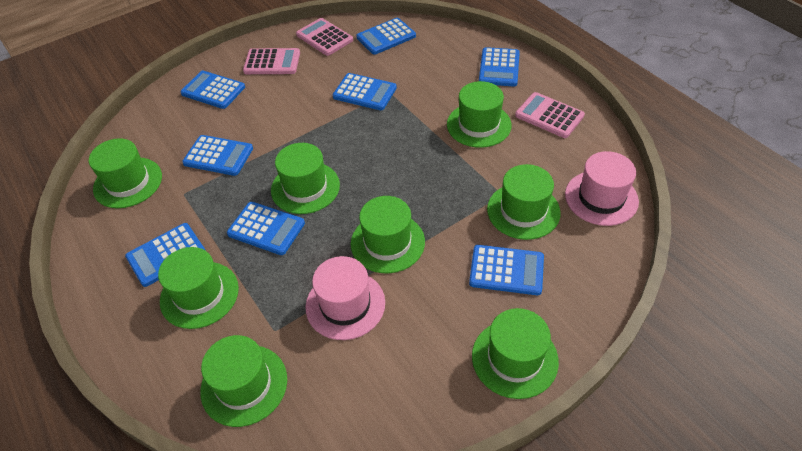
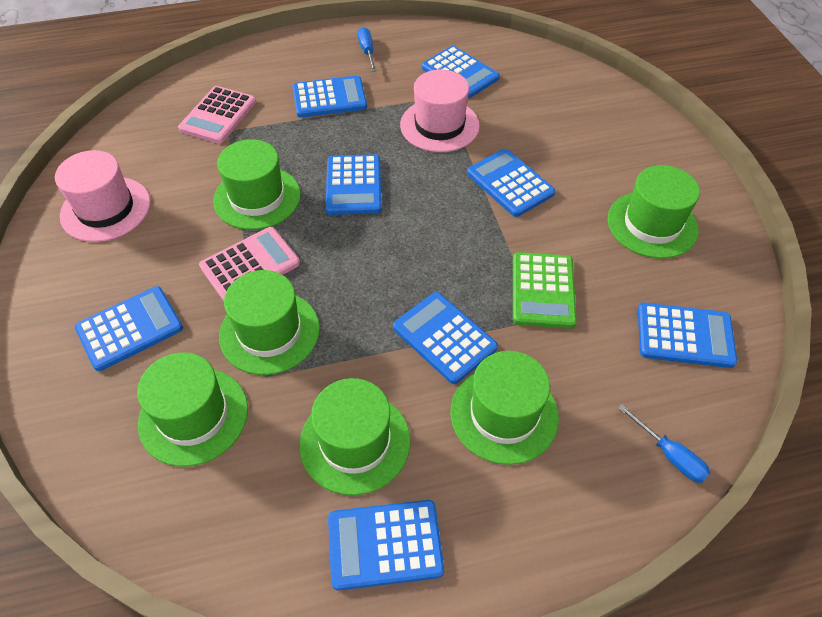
blue screwdriver: none = 0 -> [358,27,377,72] [618,404,710,483] = 2
green calculator: none = 0 -> [513,252,577,329] = 1
green hat: [89,138,162,208] [158,247,239,329] [200,335,287,427] [271,143,340,214] [351,196,425,273] [447,81,512,148] [472,308,559,399] [487,164,561,240] = 8 -> [137,352,248,467] [213,139,301,230] [219,270,320,375] [299,378,411,495] [450,351,559,465] [608,165,700,258] = 6
pink calculator: [243,48,300,74] [296,18,353,56] [515,92,585,138] = 3 -> [178,86,256,144] [199,227,300,301] = 2

